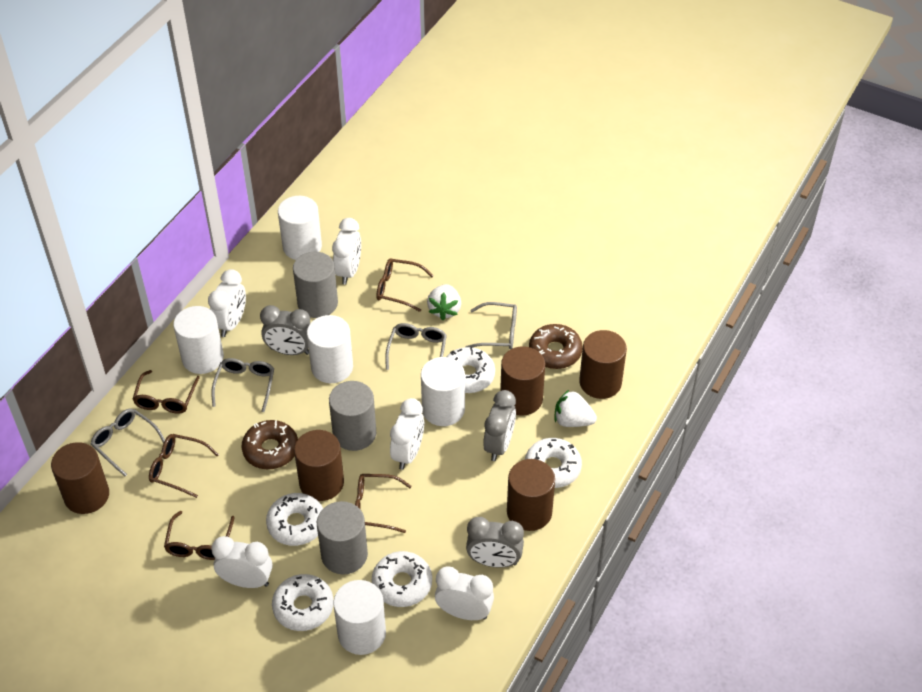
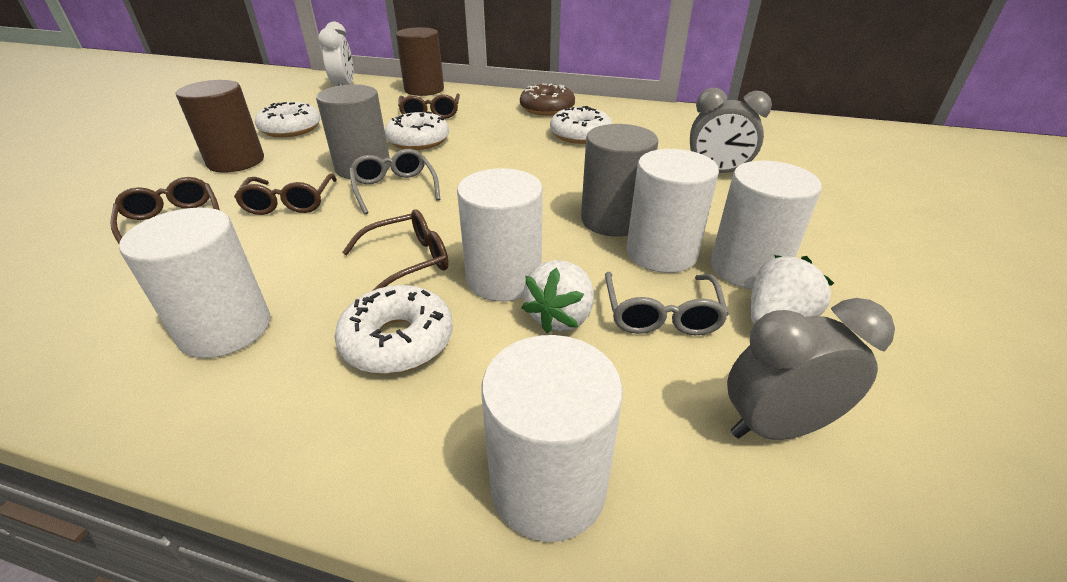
brown cylinder: [51,442,109,514] [294,430,344,501] [500,346,545,416] [507,459,555,531] [579,330,627,399] = 5 -> [176,80,264,173] [396,27,444,96] = 2
brown donut: [242,420,298,469] [529,324,583,369] = 2 -> [520,83,575,116] = 1
brown glasses: [133,370,200,414] [149,434,219,498] [164,511,235,560] [355,474,412,533] [376,259,434,312] = 5 -> [110,177,220,244] [234,174,337,215] [342,209,449,291] [398,94,460,119] = 4
grey clock: [260,305,310,355] [466,517,524,568] [483,390,516,461] = 3 -> [690,88,772,173] [727,298,895,440] = 2
grey cylinder: [293,252,338,318] [317,501,368,574] [329,381,376,451] = 3 -> [316,84,390,179] [581,124,658,237] = 2
grey glasses: [90,409,165,476] [211,358,274,412] [385,323,447,370] [465,302,517,349] = 4 -> [349,149,440,214] [605,272,729,335] = 2
white clock: [208,269,246,337] [211,536,272,588] [332,218,361,285] [390,398,424,470] [435,567,494,620] = 5 -> [318,21,354,86] = 1
white donut: [266,493,323,546] [272,574,334,631] [372,551,432,607] [446,347,495,393] [525,438,582,488] = 5 -> [255,102,321,137] [335,285,453,374] [385,111,449,150] [550,106,612,144] = 4

